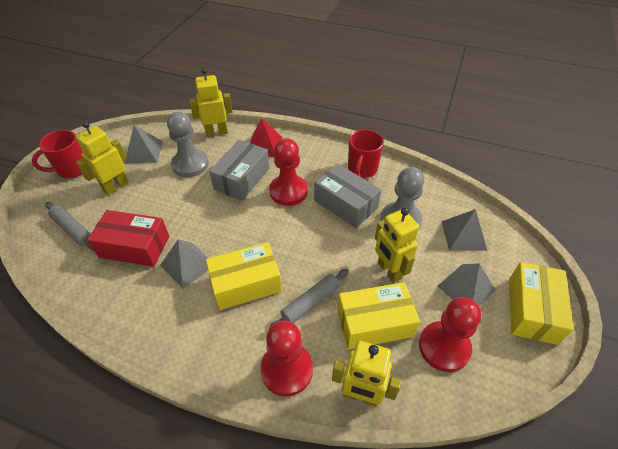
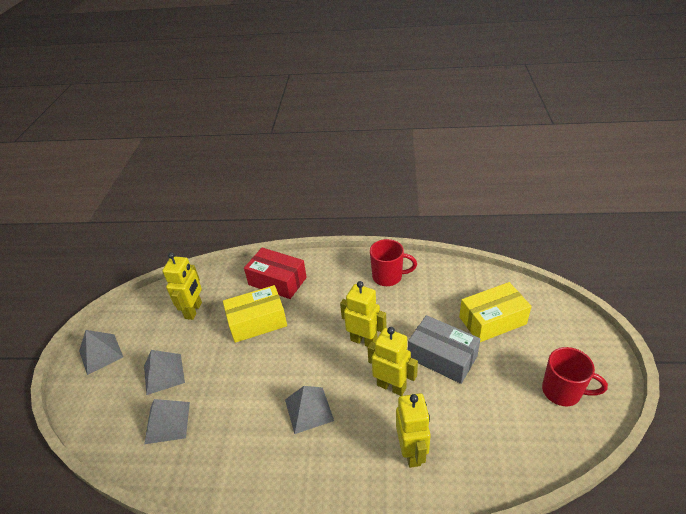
grey box: [209,140,269,201] [314,164,381,228] = 2 -> [408,315,480,384] = 1
grey pawn: [167,112,209,177] [380,167,424,229] = 2 -> none = 0
grey rolling pin: [45,202,93,250] [269,269,349,329] = 2 -> none = 0
red pawn: [261,321,313,397] [269,138,308,206] [419,297,482,372] = 3 -> none = 0
red pyramid: [250,118,282,157] = 1 -> none = 0
yellow box: [206,242,282,310] [337,282,420,349] [509,262,574,345] = 3 -> [223,285,287,343] [459,282,532,342] = 2

